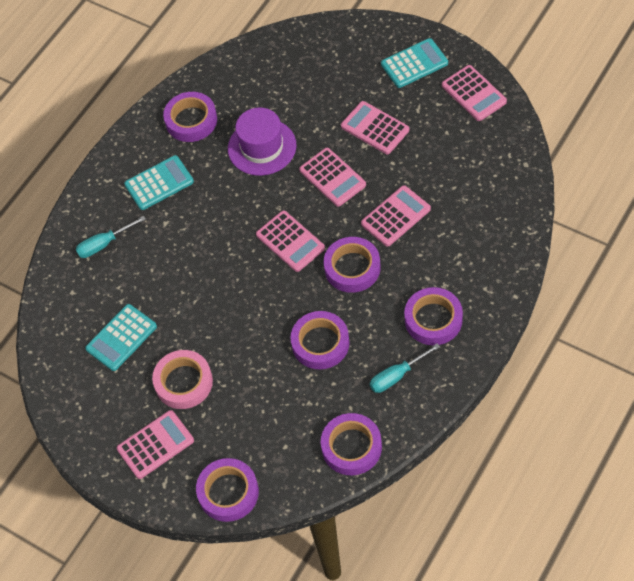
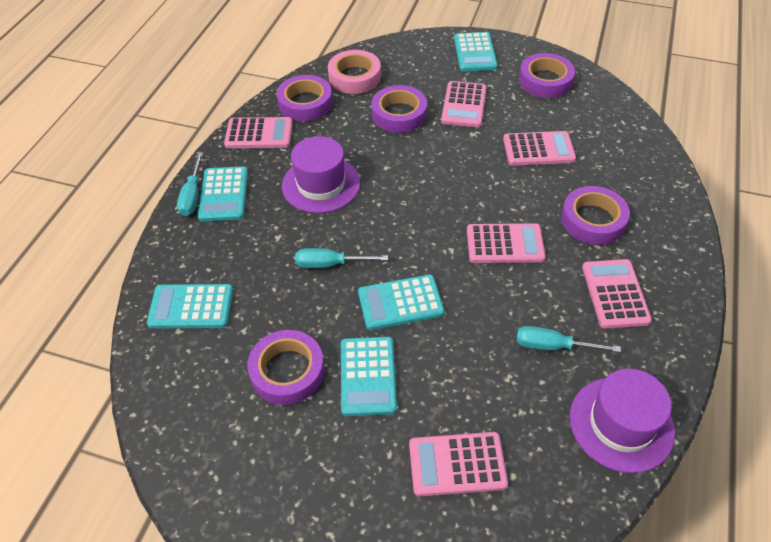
purple hat: [228,107,297,176] = 1 -> [282,136,360,213] [570,369,675,473] = 2
purple tape: [163,92,217,142] [196,458,259,522] [290,311,350,369] [321,413,382,475] [324,237,381,293] [404,287,463,345] = 6 -> [247,330,325,405] [277,75,333,121] [371,85,427,133] [519,53,575,98] [561,186,630,245] = 5
turquoise calculator: [85,304,157,371] [124,155,194,210] [381,38,448,88] = 3 -> [147,284,233,329] [198,166,248,222] [341,337,397,416] [358,275,445,330] [454,32,498,72] = 5
turquoise screwdriver: [76,216,146,258] [370,343,440,393] = 2 -> [177,152,203,216] [295,248,388,268] [517,326,621,352] = 3

